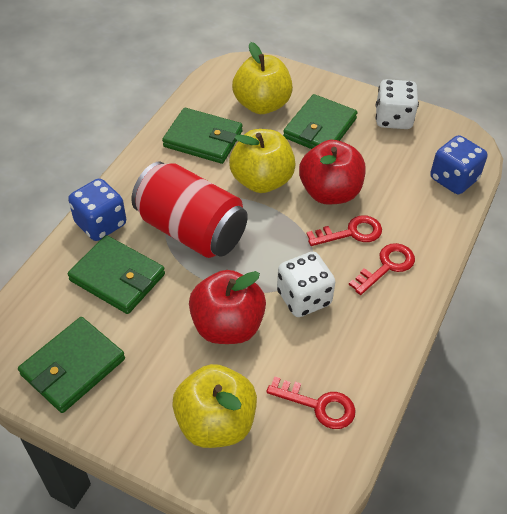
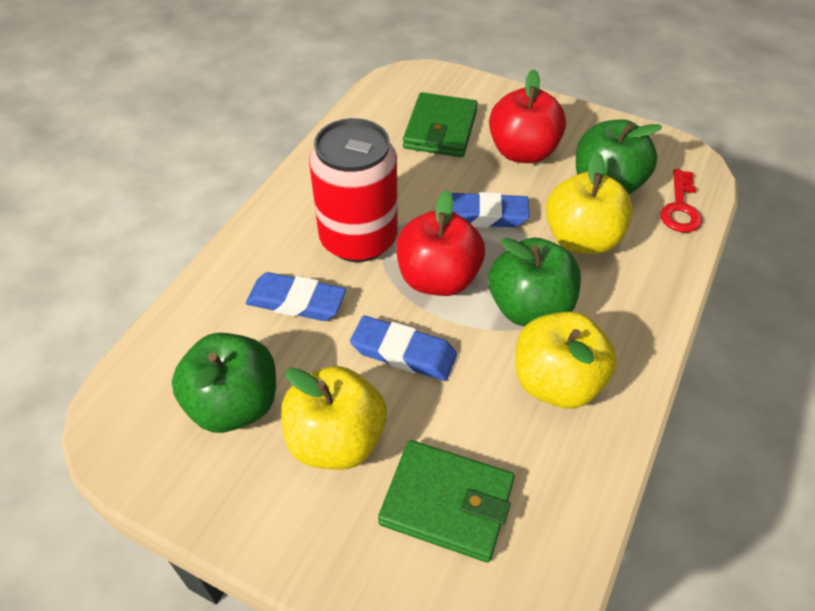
blue dice: [68,178,126,241] [430,135,487,194] = 2 -> none = 0
blue eraser: none = 0 -> [246,272,346,321] [350,316,457,381] [451,192,529,228] = 3
green apple: none = 0 -> [172,333,276,433] [488,238,581,326] [576,119,662,194] = 3
green wallet: [18,317,125,413] [68,235,165,314] [162,108,243,164] [283,94,358,149] = 4 -> [378,440,515,562] [403,92,478,157] = 2
red key: [266,376,356,429] [307,215,382,246] [349,243,415,295] = 3 -> [660,169,702,232] = 1
white dice: [277,252,335,317] [376,79,419,129] = 2 -> none = 0

